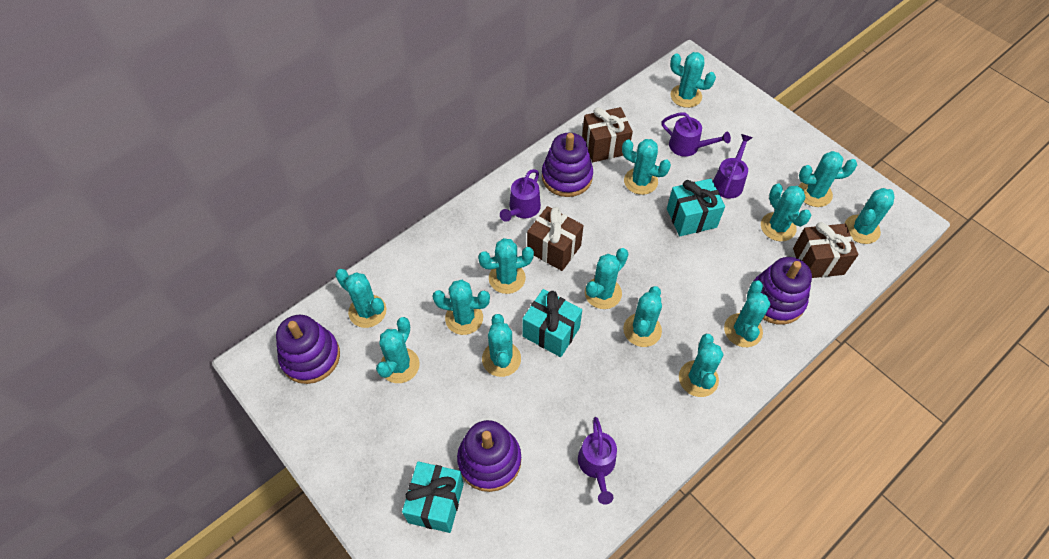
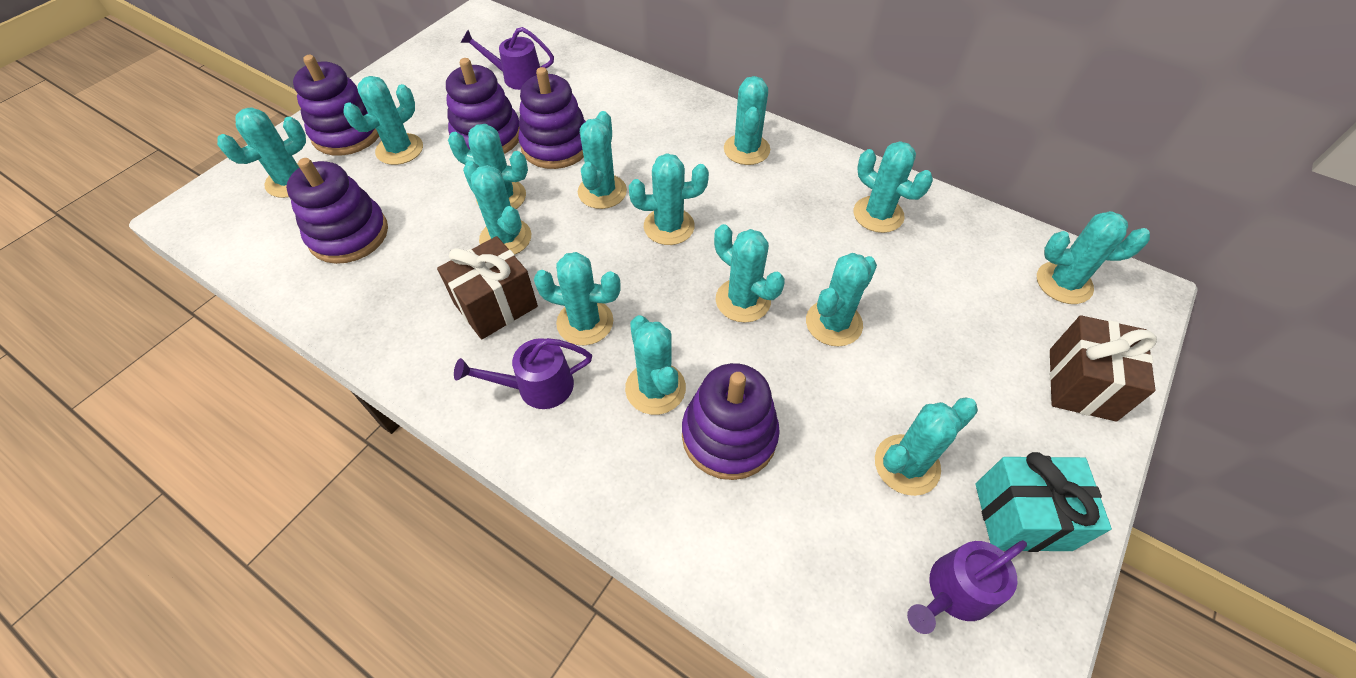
brown gift: [527,206,584,271] [582,107,633,162] [793,222,858,278] = 3 -> [437,236,538,339] [1050,315,1157,422] = 2
purple stacking toy: [276,315,340,384] [457,420,521,492] [542,133,593,197] [754,257,812,325] = 4 -> [286,158,388,264] [293,55,379,156] [446,58,520,154] [518,67,586,169] [682,363,780,480] = 5
purple watering can: [500,169,541,222] [578,417,617,505] [661,112,731,157] [713,134,752,199] = 4 -> [454,338,592,409] [461,27,554,90] [907,540,1027,634] = 3
turquoise gift: [402,461,464,533] [523,289,582,357] [667,179,725,236] = 3 -> [975,452,1112,552] = 1

